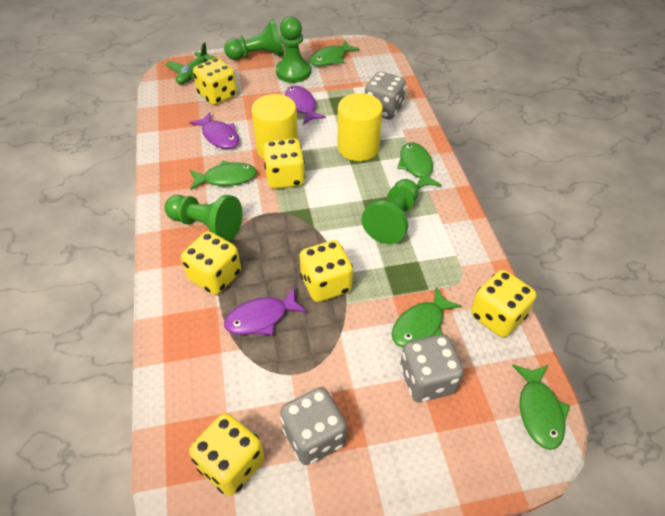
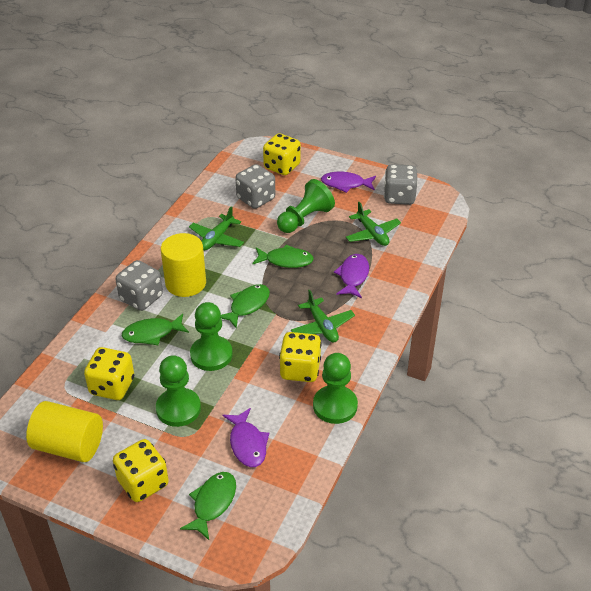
green fish: [190,160,257,190] [310,40,359,66] [392,287,461,347] [397,142,442,189] [512,365,570,450] = 5 -> [122,314,189,345] [180,472,236,540] [220,284,270,329] [252,244,314,268] = 4
green plane: [166,42,216,84] = 1 -> [189,206,244,250] [291,290,355,343] [346,202,401,246] = 3
yellow dice: [181,231,241,295] [189,413,264,496] [193,58,237,105] [263,138,305,189] [300,240,353,302] [471,270,536,337] = 6 -> [84,347,134,400] [113,439,169,502] [263,133,301,175] [279,332,322,382] = 4

